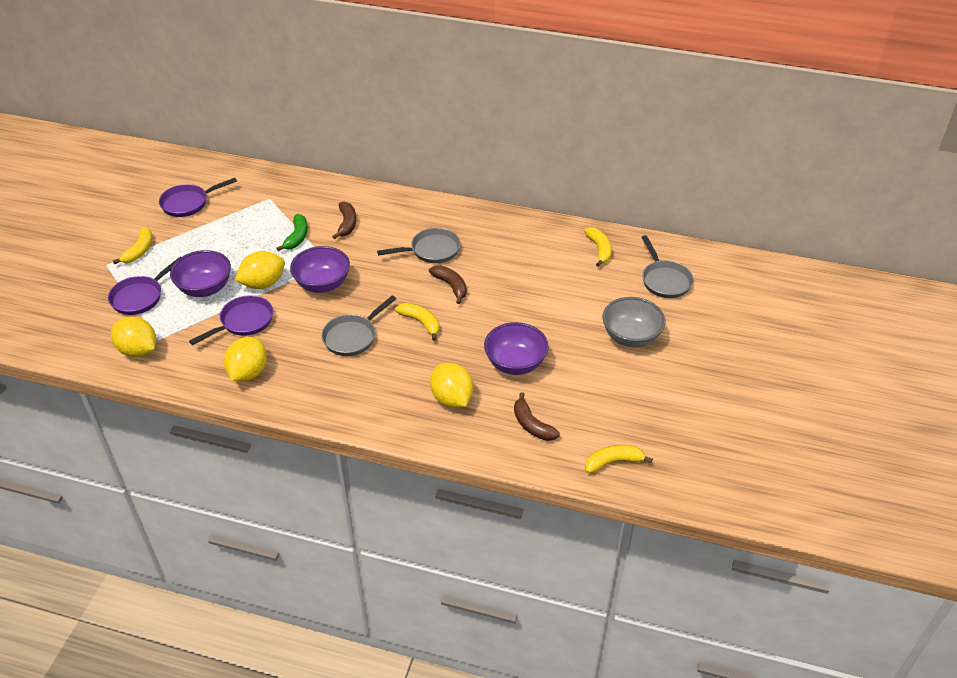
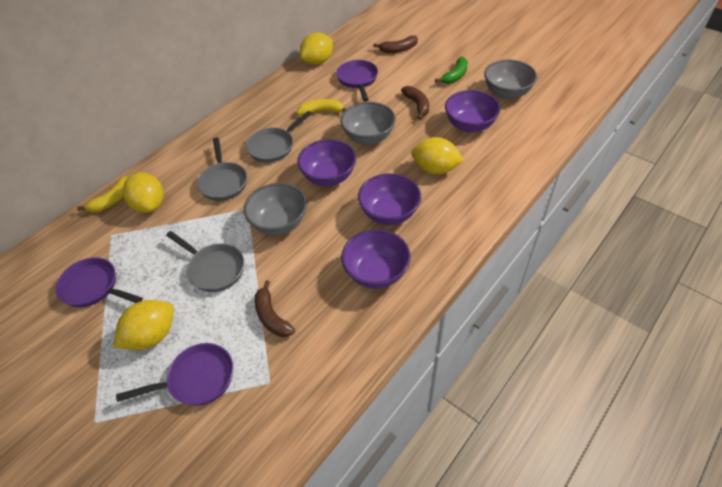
grey bowl: [602,297,665,347] = 1 -> [244,183,307,235] [340,102,396,145] [484,60,537,100] = 3
purple bowl: [170,250,231,297] [290,246,350,293] [484,322,548,375] = 3 -> [297,139,356,186] [341,229,411,289] [358,173,421,225] [445,90,501,133] = 4
yellow banana: [113,227,153,264] [395,303,440,341] [584,227,612,267] [585,445,653,473] = 4 -> [77,176,128,212] [297,99,346,115] = 2

